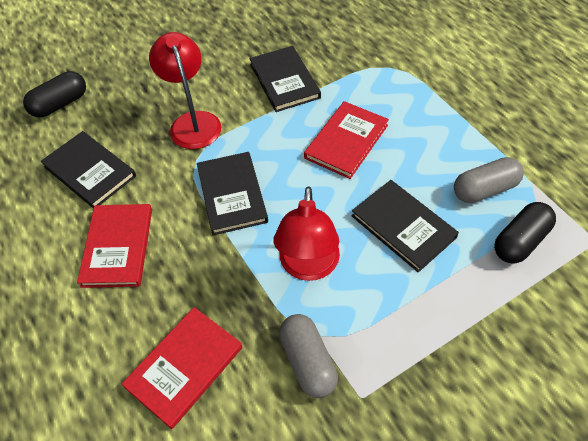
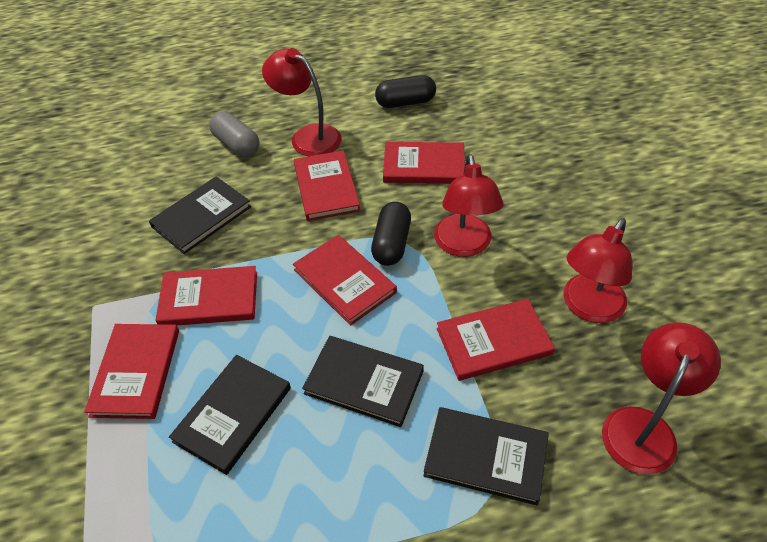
grey capsule: [279,314,338,398] [454,157,524,203] = 2 -> [209,111,260,157] = 1
red book: [77,204,152,288] [122,307,243,429] [304,101,389,179] = 3 -> [84,324,179,419] [155,266,257,325] [293,235,397,326] [294,150,360,221] [383,142,465,184] [437,299,555,381] = 6
red lamp: [149,32,221,149] [274,186,340,281] = 2 -> [262,48,342,156] [434,154,503,257] [563,218,632,323] [602,322,721,475] = 4

